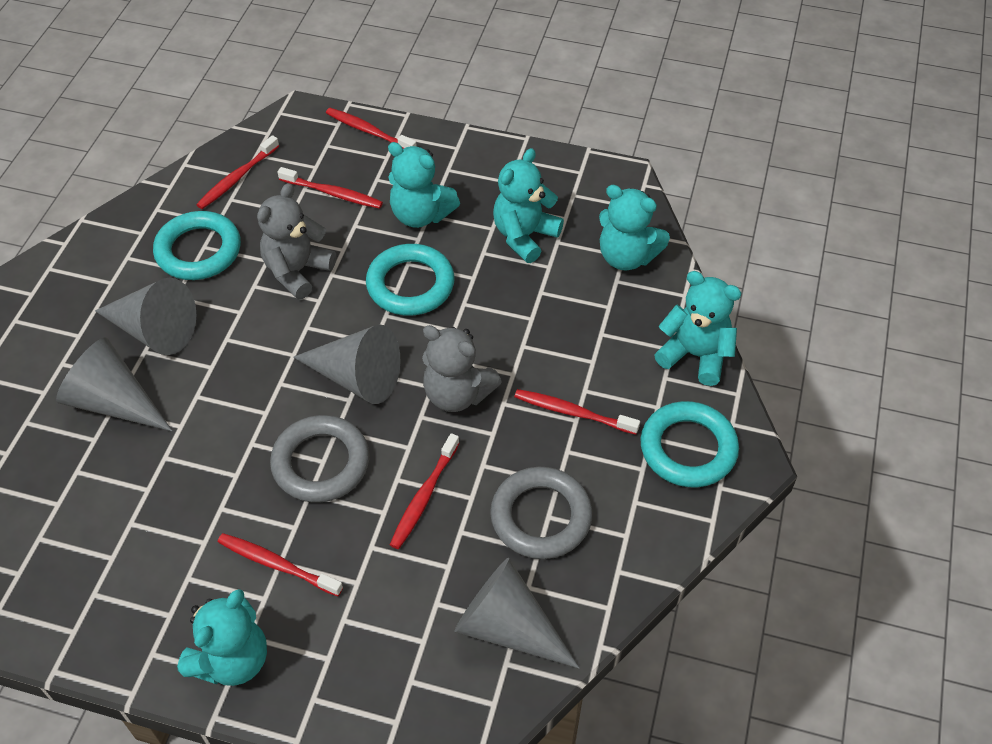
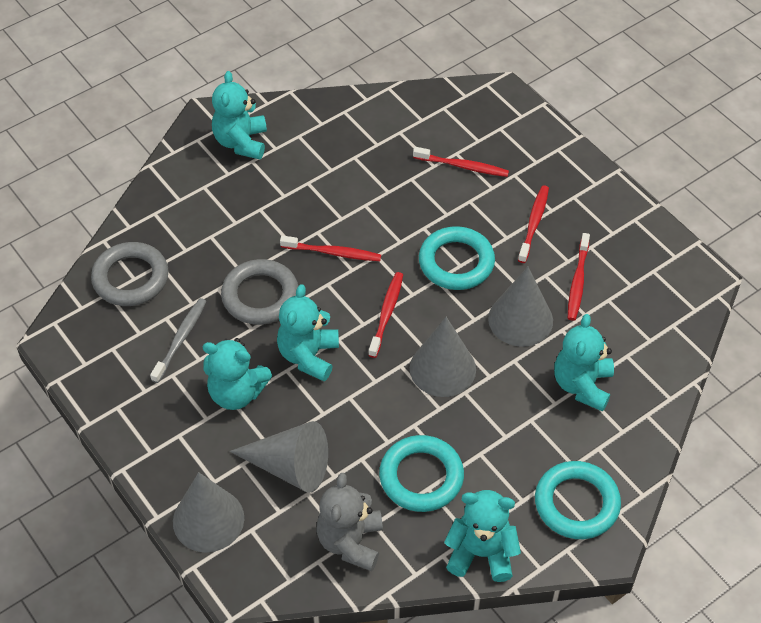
grey teddy bear: [257,183,336,299] [422,325,502,412] = 2 -> [317,473,383,571] = 1
grey toothbrush: none = 0 -> [150,298,206,383] = 1
red toothbrush: [196,135,279,209] [218,533,343,596] [278,167,383,209] [326,108,417,149] [390,433,460,549] [514,389,640,435] = 6 -> [280,235,381,261] [369,272,403,358] [413,147,509,177] [518,185,549,263] [568,233,590,321] = 5

